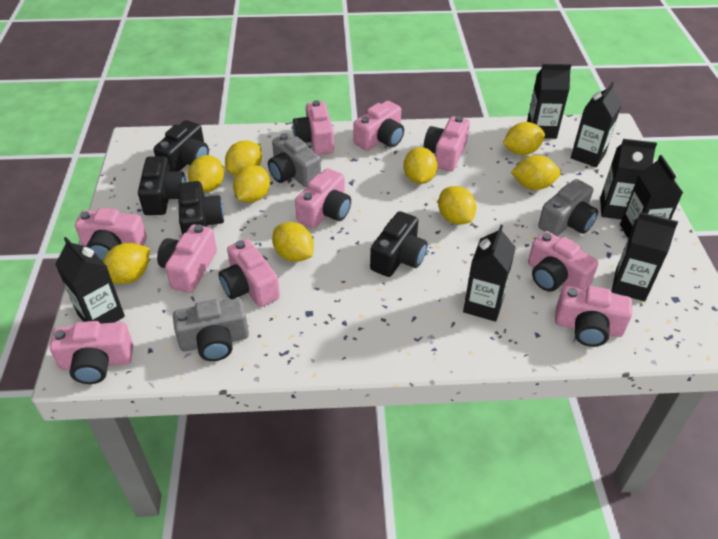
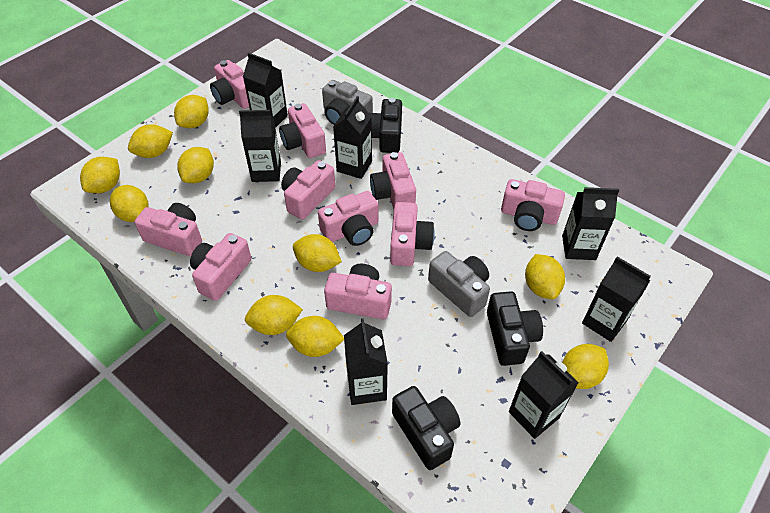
black camera: [138,156,186,215] [154,120,209,172] [178,181,224,235] [370,211,427,277] = 4 -> [370,98,402,153] [392,386,460,470] [487,291,543,366] = 3
grey camera: [173,298,249,361] [268,133,321,187] [538,179,598,236] = 3 -> [322,80,373,125] [428,251,490,317] = 2
yellow lemon: [103,243,150,284] [188,155,224,192] [225,141,262,175] [233,165,270,203] [272,222,314,262] [403,147,438,184] [438,186,476,225] [503,122,545,155] [511,155,561,190] = 9 -> [80,157,120,193] [110,185,148,222] [128,124,173,158] [174,95,209,128] [177,147,214,183] [245,295,303,335] [286,316,344,357] [293,234,342,272] [525,254,565,299] [562,344,609,389] = 10

